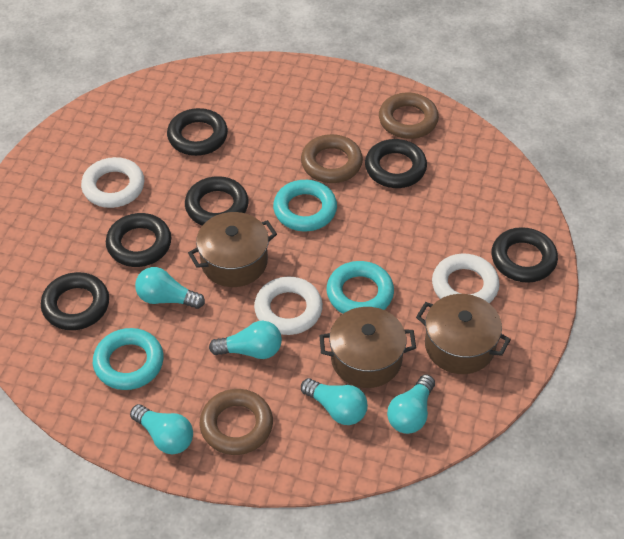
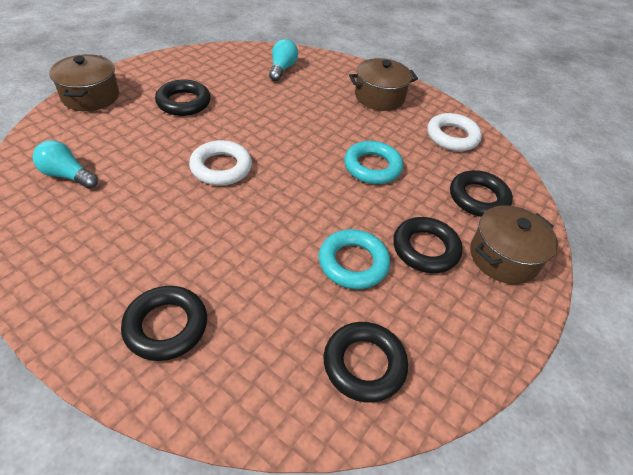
black ring: [41,272,109,330] [106,213,171,267] [167,108,228,156] [185,176,249,226] [365,139,427,188] [491,227,558,283] = 6 -> [121,286,207,361] [155,80,211,116] [324,322,408,403] [393,217,462,273] [450,170,513,217] = 5
brown ring: [200,389,273,455] [301,134,363,183] [379,92,439,139] = 3 -> none = 0
turquoise light bulb: [130,404,193,454] [135,267,205,309] [209,321,282,359] [301,378,368,425] [387,374,435,434] = 5 -> [33,140,98,189] [269,39,298,81] = 2
turquoise ring: [93,328,164,390] [273,180,337,231] [327,261,394,314] = 3 -> [319,229,390,289] [344,141,403,184] = 2
white ring: [81,157,144,208] [254,277,323,335] [432,254,500,303] = 3 -> [189,140,252,185] [427,113,482,151] = 2

